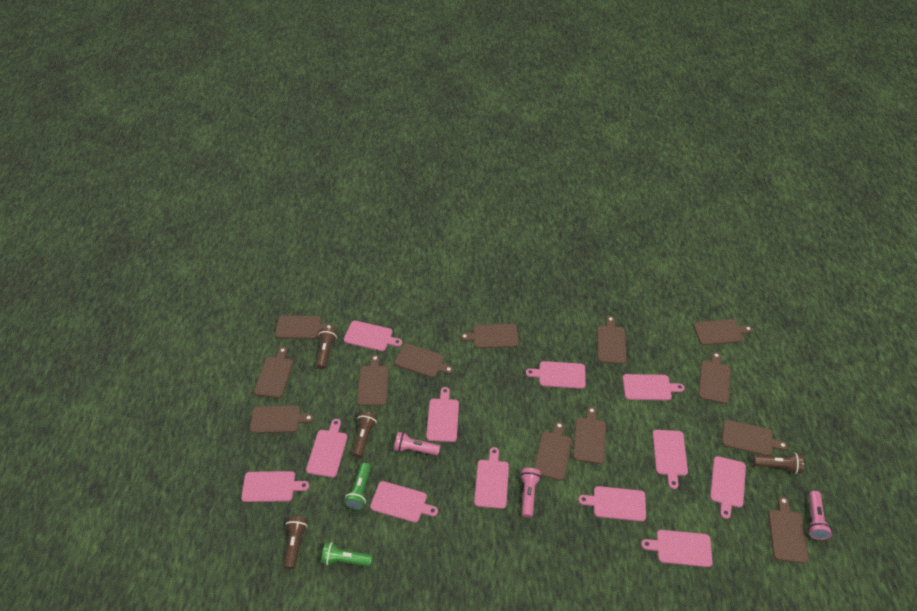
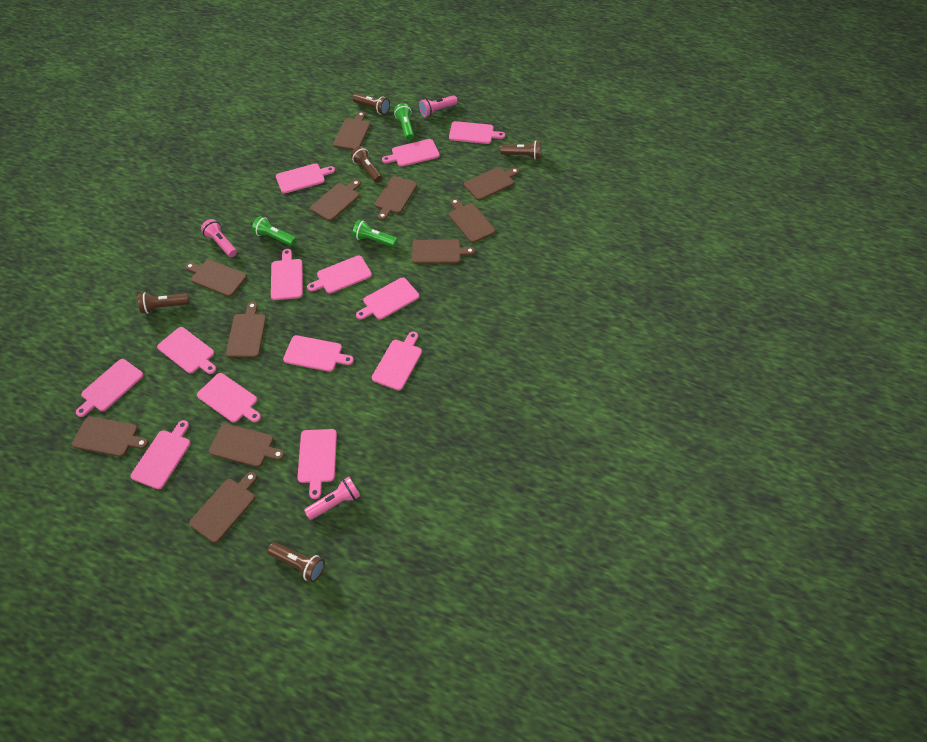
brown cutting board: [250,405,314,433] [254,347,293,398] [275,315,334,339] [357,354,389,406] [394,343,454,378] [460,324,519,348] [534,422,572,481] [573,407,606,464] [597,316,627,364] [694,319,753,345] [699,352,730,404] [722,420,788,456] [768,496,809,563] = 13 -> [72,416,149,457] [185,260,247,297] [189,472,257,543] [209,423,285,467] [226,302,266,358] [310,180,361,221] [333,112,370,150] [375,176,417,221] [412,239,475,264] [449,198,495,243] [464,167,519,200] = 11
brown flashlight: [284,516,308,569] [316,328,337,369] [352,412,377,458] [753,453,804,474] = 4 -> [138,292,190,314] [268,542,325,582] [351,146,382,183] [353,93,390,115] [500,140,541,159] = 5
green flashlight: [321,542,372,567] [344,463,371,510] = 2 -> [252,216,297,246] [352,220,398,247] [394,103,414,141] = 3
pink cutting board: [241,471,309,502] [306,419,347,477] [344,321,402,351] [370,481,438,523] [426,387,459,442] [474,447,509,509] [526,361,586,389] [578,486,646,522] [623,374,685,400] [641,530,713,567] [653,430,688,489] [710,456,746,519] = 12 -> [76,359,144,417] [130,420,191,489] [157,327,216,374] [197,373,261,423] [271,249,303,300] [276,163,335,194] [283,335,354,372] [297,429,337,499] [307,255,372,294] [356,277,419,320] [372,331,422,391] [382,139,440,167] [449,121,505,144] = 13

